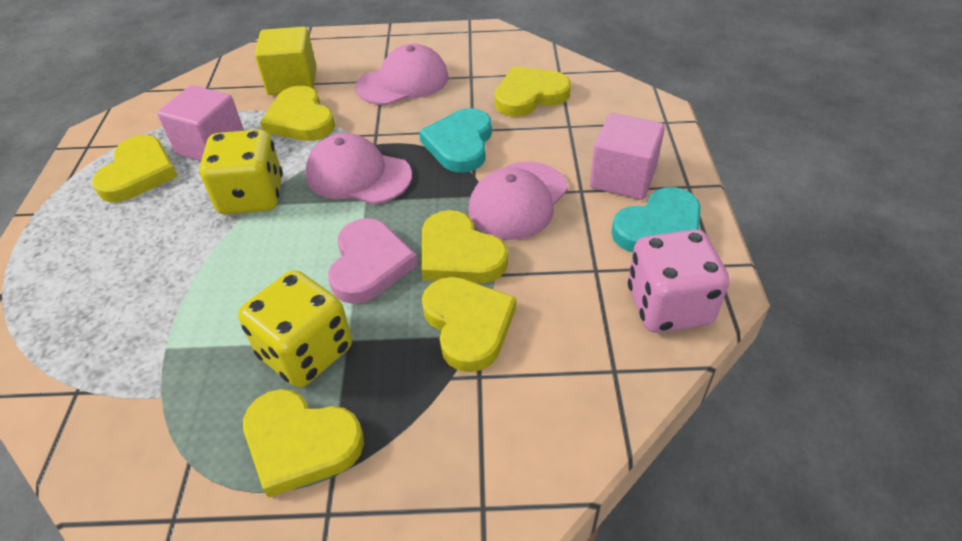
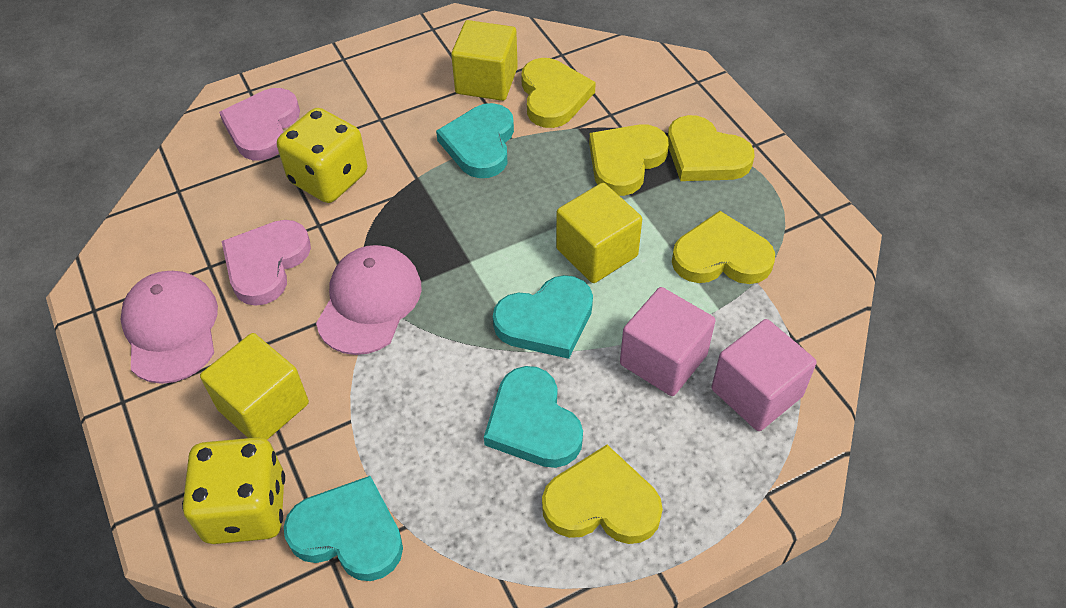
pink cap: [305,133,412,204] [356,44,449,105] [468,161,568,240] = 3 -> [120,271,218,384] [316,245,422,355] = 2
pink dice: [628,229,729,333] = 1 -> none = 0
pink heart: [328,218,418,304] = 1 -> [219,88,300,160] [222,220,311,306] = 2
turquoise heart: [419,108,492,173] [611,187,701,252] = 2 -> [284,476,403,581] [436,103,514,178] [484,366,583,468] [493,275,593,359] = 4
yellow cube: [255,27,317,95] = 1 -> [200,333,309,440] [451,20,518,101] [556,183,642,283] = 3
yellow heart: [92,135,178,202] [243,389,364,498] [260,86,335,141] [421,210,508,284] [422,277,516,372] [495,66,571,117] = 6 -> [521,58,596,128] [542,445,663,544] [589,124,669,196] [668,115,754,181] [672,211,775,284] = 5

